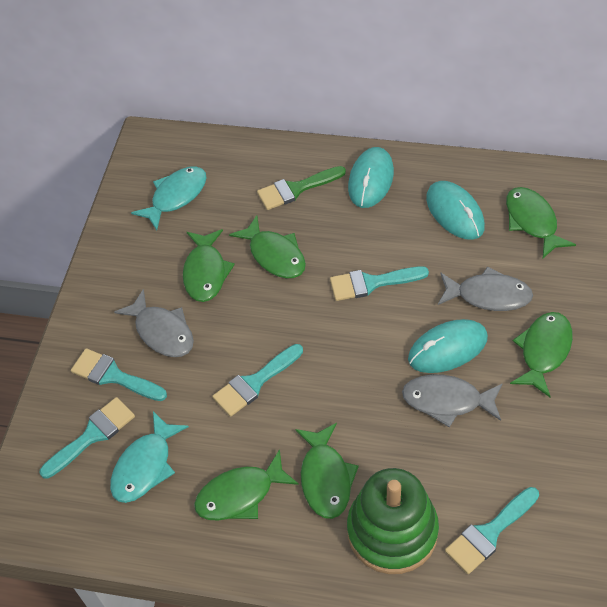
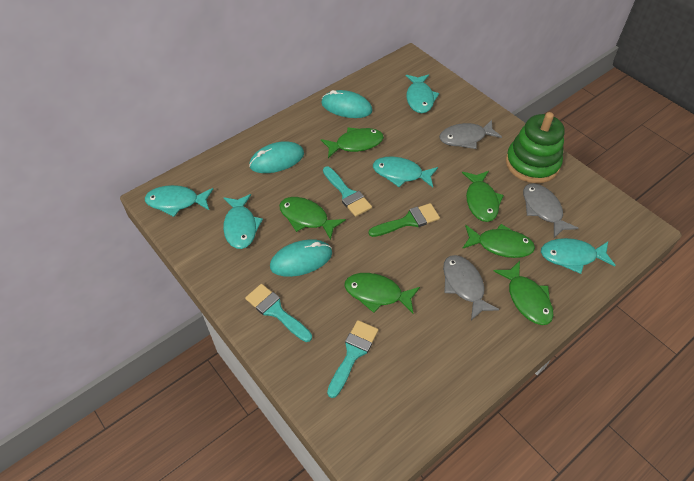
turquoise brush: [40,397,135,479] [71,348,167,401] [212,344,303,417] [330,266,429,301] [445,487,539,574] = 5 -> [245,284,312,342] [323,166,372,217] [327,320,378,398] = 3
turquoise fish: [110,411,189,503] [131,166,207,230] = 2 -> [145,185,213,217] [223,194,263,249] [373,157,438,187] [406,74,439,113] [541,238,616,274] = 5

